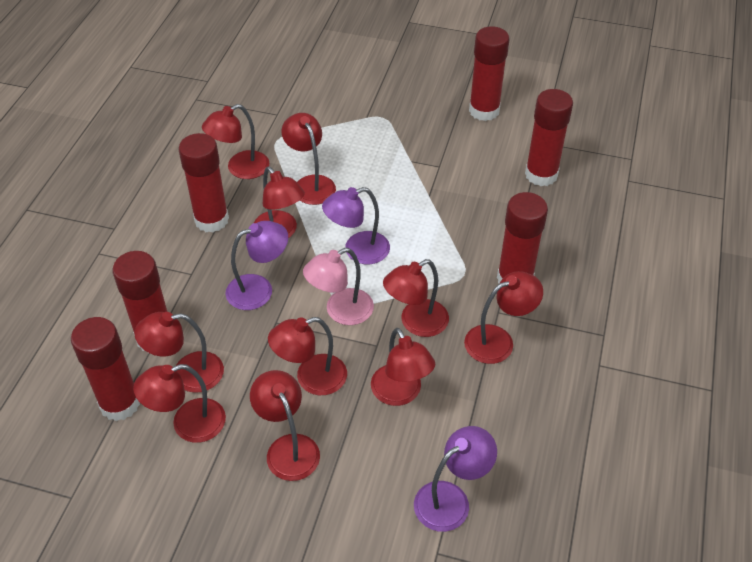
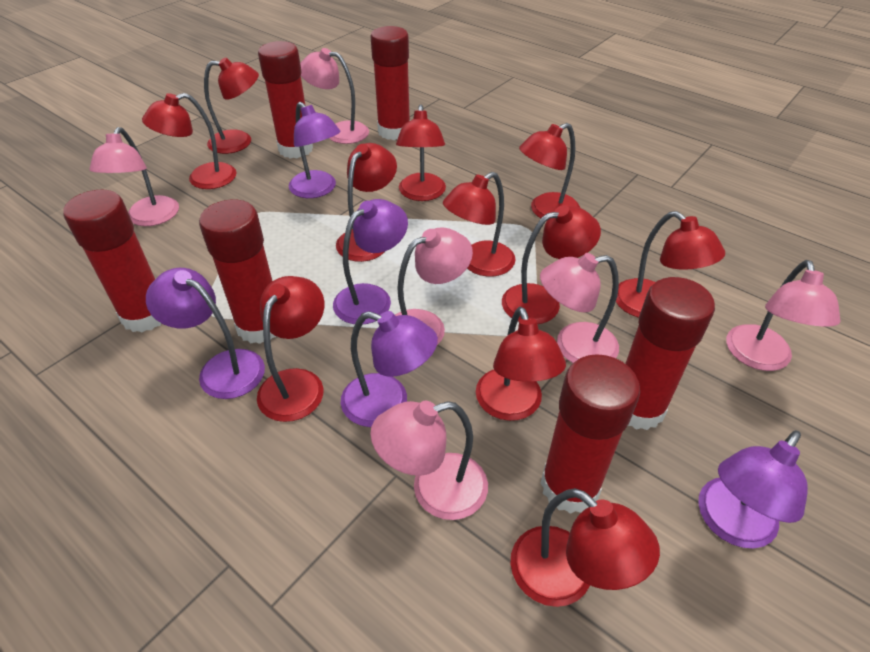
pink lamp: [303,248,374,325] = 1 -> [89,127,179,226] [300,48,369,144] [370,401,488,520] [395,227,473,345] [540,253,619,363] [726,260,840,371] = 6
purple lamp: [225,221,288,310] [322,187,390,264] [414,426,497,532] = 3 -> [146,268,265,399] [289,102,341,198] [333,199,408,325] [341,311,438,427] [698,430,808,549] = 5
red lamp: [133,364,226,443] [134,312,224,393] [202,104,269,179] [250,370,320,481] [254,167,305,238] [268,317,347,395] [281,113,336,205] [371,328,435,406] [383,259,449,337] [464,271,543,364] = 10 -> [142,93,237,189] [204,58,259,154] [257,276,324,422] [336,143,397,262] [396,105,446,201] [443,172,516,277] [476,307,566,421] [502,205,601,324] [510,488,660,607] [519,123,580,218] [616,211,725,318] = 11

